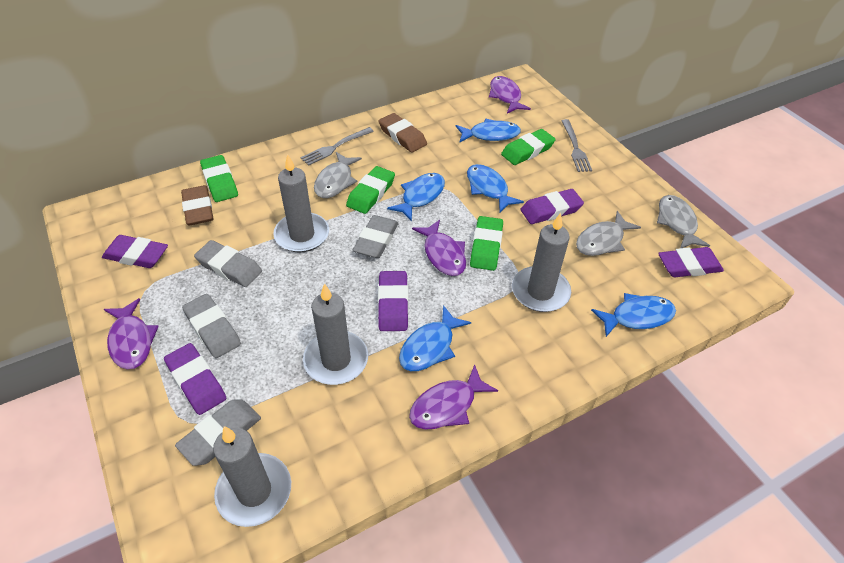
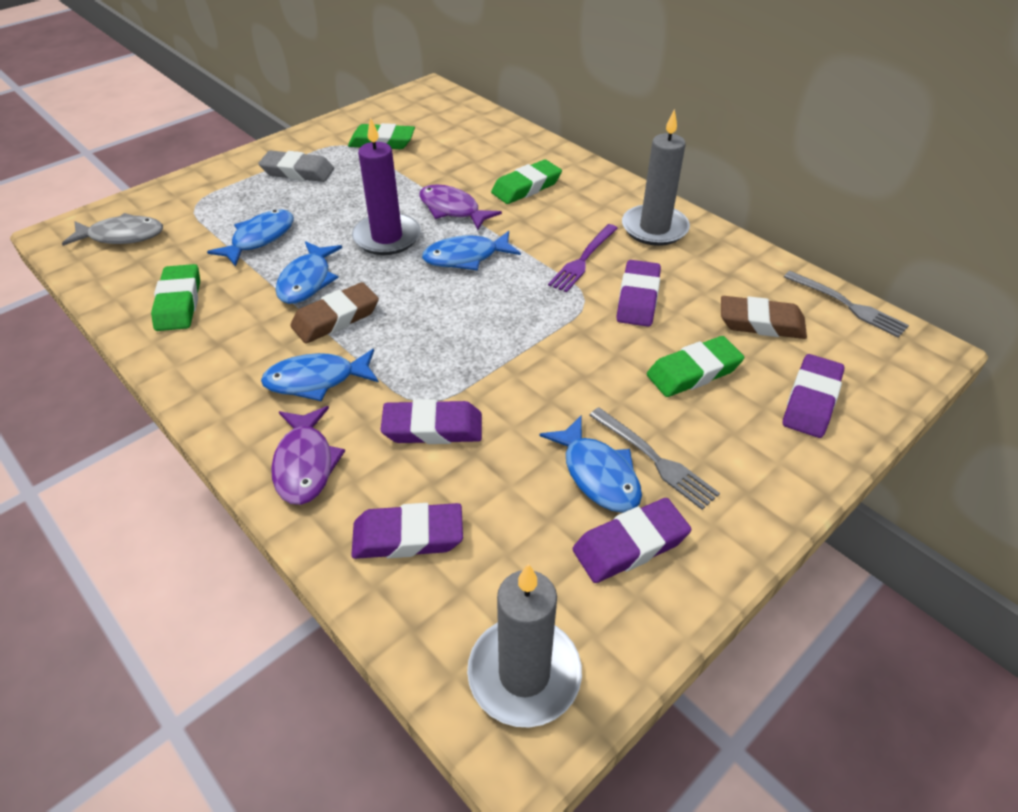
grey candle: [213,426,291,527] [273,154,329,252] [303,283,368,385] [512,213,571,312] = 4 -> [467,563,582,728] [622,109,690,246] = 2
grey eraser: [175,400,261,466] [182,294,241,358] [194,240,262,287] [353,215,399,258] = 4 -> [259,150,334,182] = 1
grey fish: [314,152,362,198] [576,211,641,256] [657,195,710,248] = 3 -> [62,213,163,246] = 1
purple candle: none = 0 -> [352,117,421,255] = 1
purple fish: [104,298,159,369] [409,364,498,430] [412,220,466,276] [489,76,531,113] = 4 -> [271,406,345,505] [419,184,502,230] = 2
purple fork: none = 0 -> [548,224,618,292] = 1

